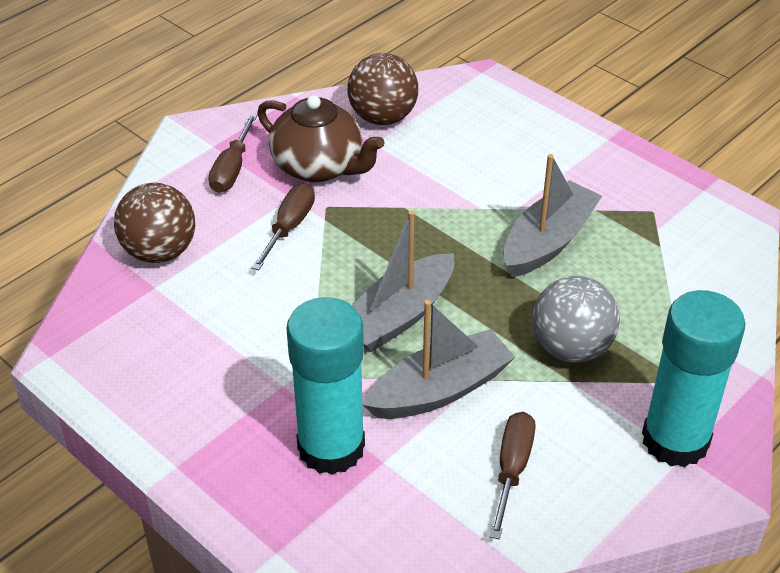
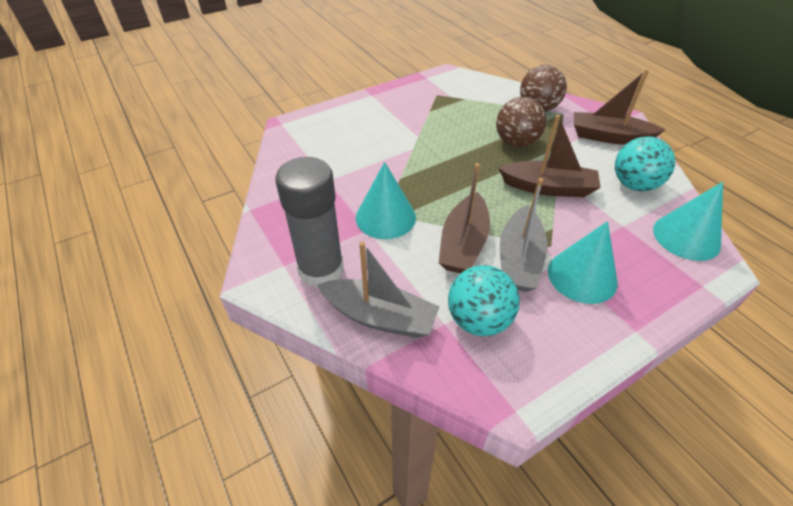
brown boat: none = 0 -> [439,163,490,273] [499,115,601,197] [574,69,665,145] = 3
brown screwdriver: [209,113,258,193] [251,183,315,270] [490,412,536,540] = 3 -> none = 0
brown teapot: [257,95,385,182] = 1 -> none = 0
grey ball: [532,276,620,363] = 1 -> none = 0
grey boat: [352,210,454,352] [362,300,515,419] [503,154,602,278] = 3 -> [317,241,440,338] [500,178,548,292] = 2
grey glue stick: none = 0 -> [275,157,344,288] = 1
turquoise ball: none = 0 -> [448,265,520,336] [615,137,675,191] = 2
turquoise cone: none = 0 -> [356,162,416,239] [548,221,618,304] [653,182,723,261] = 3
turquoise glue stick: [286,297,365,475] [642,290,746,467] = 2 -> none = 0

